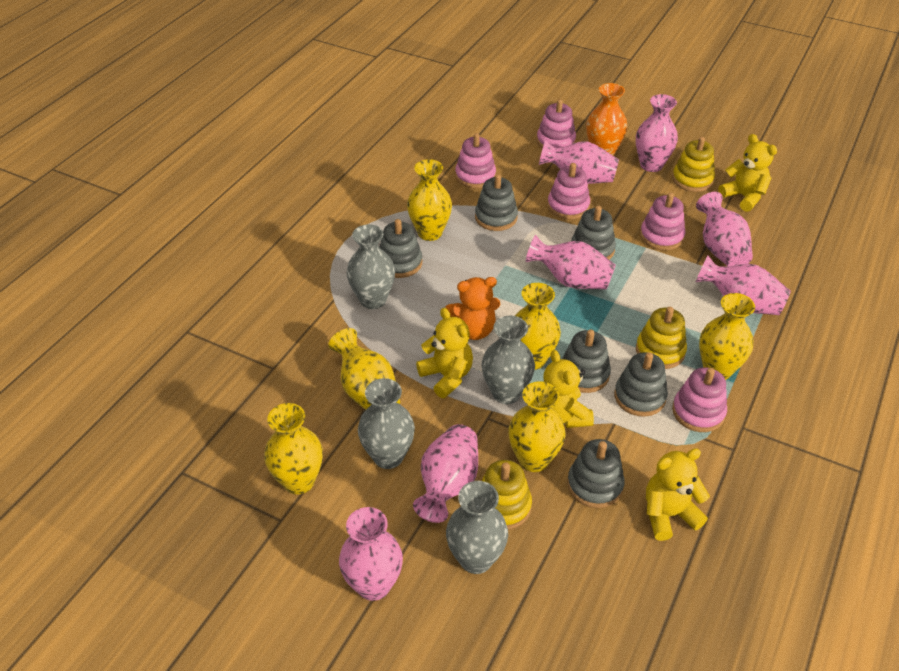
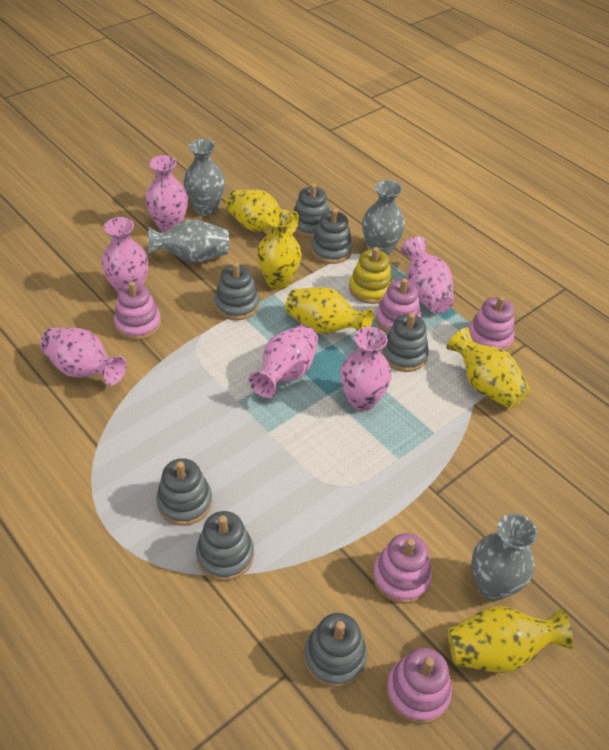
grey stacking toy: [380,219,422,278] [475,174,518,231] [562,330,611,393] [567,439,625,508] [571,206,616,260] [614,352,668,417] = 6 -> [156,458,212,526] [196,511,254,581] [215,262,259,320] [294,183,330,238] [304,613,367,688] [311,208,353,264] [381,313,429,372] = 7
orange teddy bear: [445,277,500,340] = 1 -> none = 0
orange vase: [586,83,627,156] = 1 -> none = 0
pink vase: [339,507,403,601] [413,424,478,523] [526,235,616,289] [539,139,619,184] [636,94,678,172] [696,192,753,266] [696,255,791,315] = 7 -> [40,327,127,386] [102,217,148,293] [145,155,188,232] [249,325,318,398] [340,327,392,411] [401,236,454,314] = 6
yellow stacking toy: [482,460,532,530] [636,307,687,369] [672,137,715,192] = 3 -> [349,247,393,304] = 1
yellow teddy bear: [416,308,473,398] [543,350,594,428] [646,448,710,541] [718,134,777,212] = 4 -> none = 0
yellow vase: [264,403,323,494] [328,328,400,410] [407,159,452,241] [508,381,566,472] [515,283,561,370] [699,293,755,380] = 6 -> [226,190,299,235] [257,209,302,290] [285,287,373,334] [446,327,530,409] [448,606,573,673] = 5

